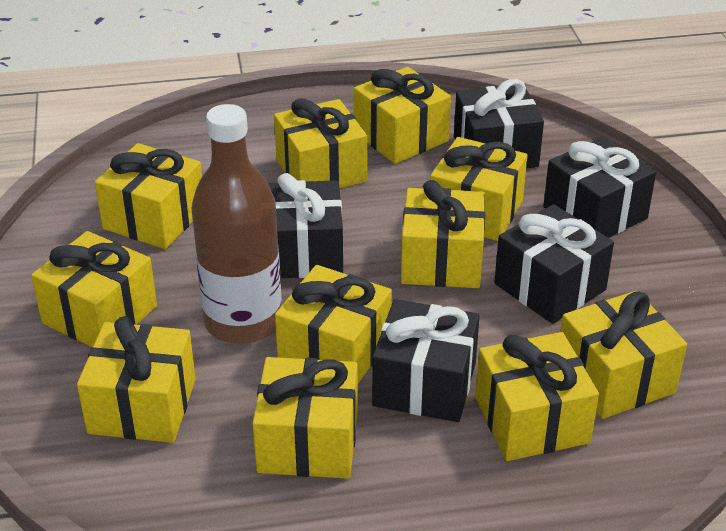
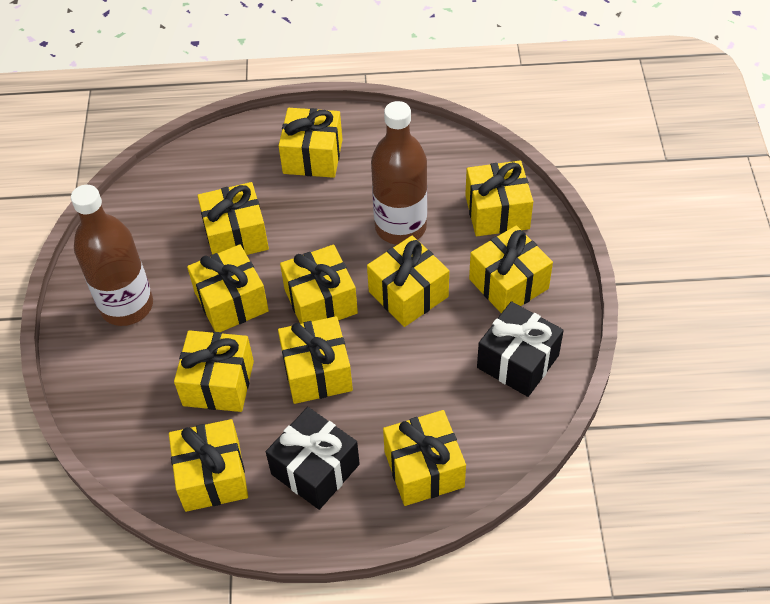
black gift: [268,173,343,278] [372,299,480,422] [454,79,544,168] [494,204,614,324] [543,137,656,238] = 5 -> [266,407,360,510] [477,301,564,397] = 2
brown bottle: [191,104,281,344] = 1 -> [71,185,153,326] [371,101,427,245] = 2

